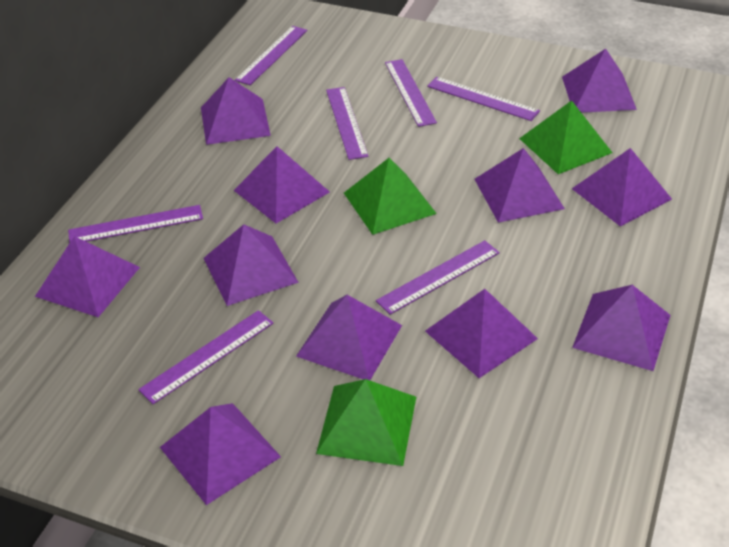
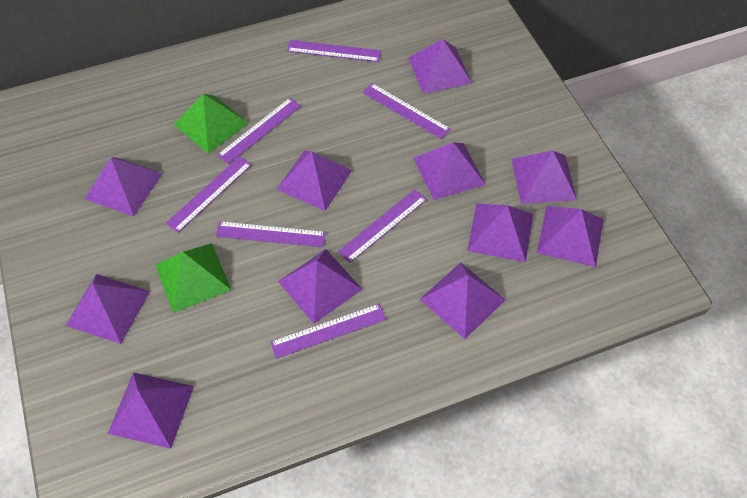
green pyramid: [316,379,416,466] [344,158,437,235] [519,100,612,174] = 3 -> [155,243,231,313] [174,94,249,153] = 2

